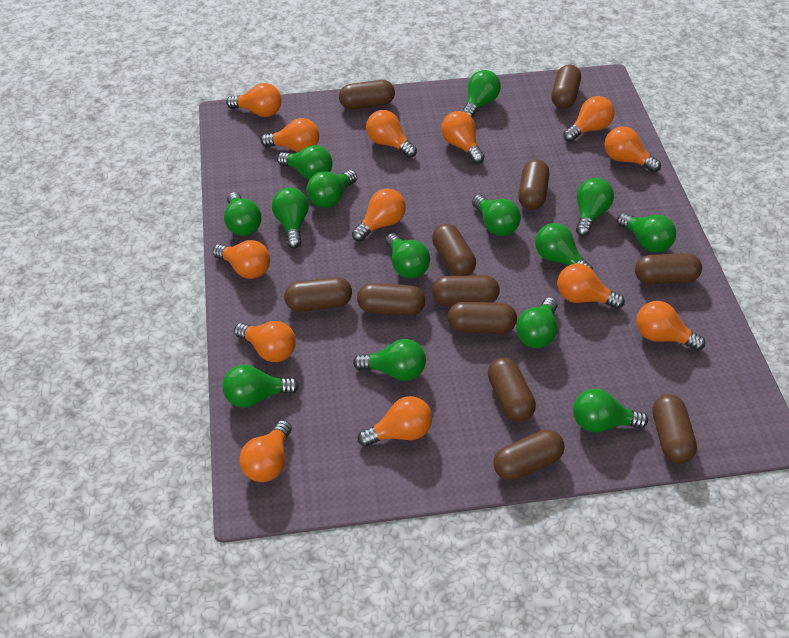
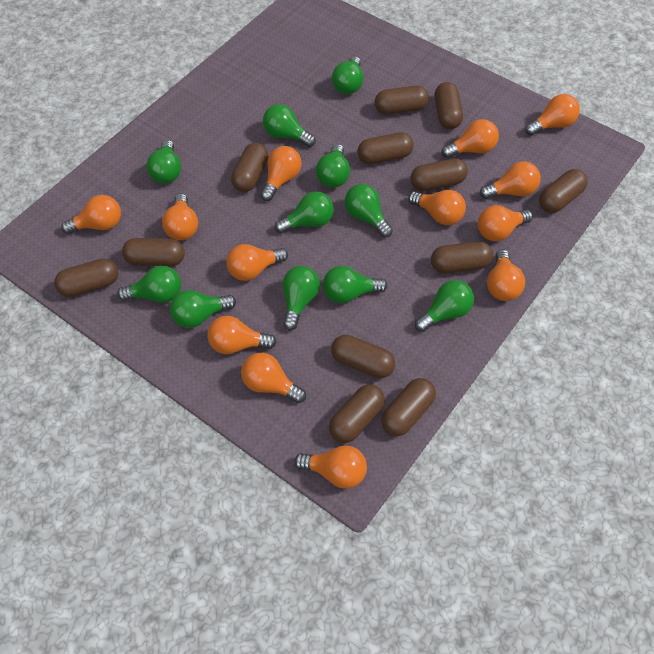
green light bulb: [222,365,299,408] [224,192,262,236] [272,187,309,249] [277,145,333,180] [307,170,357,208] [353,339,426,381] [385,233,430,278] [462,70,501,118] [472,195,521,236] [516,297,558,348] [535,223,593,270] [573,389,648,432] [576,178,614,236] [617,213,676,253] = 14 -> [117,266,181,303] [147,140,181,184] [170,290,236,328] [263,104,316,147] [275,191,334,233] [283,266,320,330] [316,144,350,188] [323,266,387,303] [332,56,363,94] [345,184,393,238] [415,280,474,332] = 11

